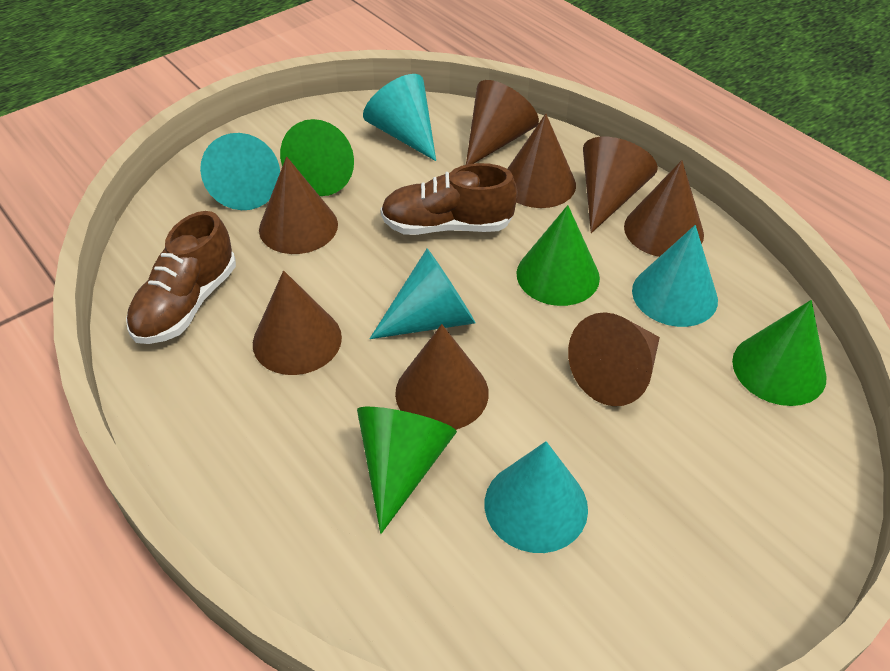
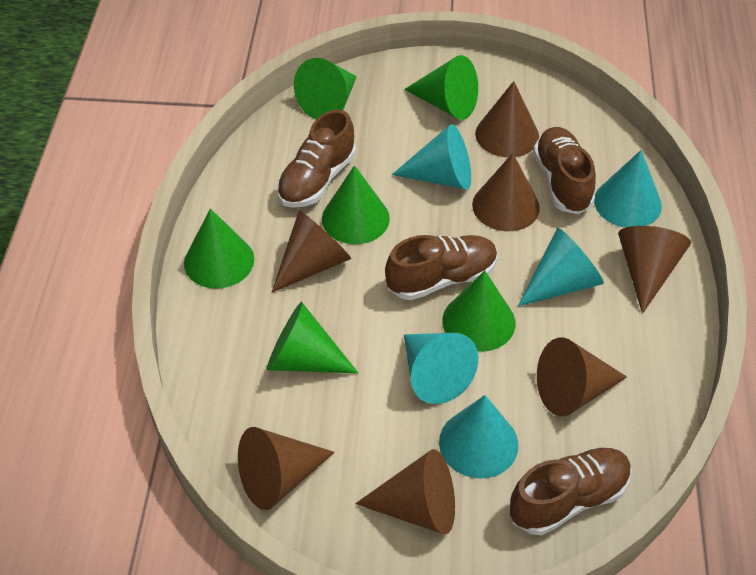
brown cone: [253,271,342,375] [259,156,338,254] [395,324,489,430] [466,80,539,165] [507,114,576,208] [568,312,660,406] [583,137,658,233] [624,160,704,257] = 8 -> [238,427,335,510] [272,210,351,292] [355,449,455,534] [472,153,540,231] [475,81,539,158] [537,337,627,416] [618,226,691,314] = 7
brown shoe: [126,211,236,344] [381,163,517,235] = 2 -> [277,110,356,208] [385,235,498,300] [510,448,632,535] [533,127,596,214] = 4
green cone: [280,119,354,196] [357,407,457,534] [516,205,600,306] [732,300,827,406] = 4 -> [184,209,254,288] [267,302,358,373] [294,58,357,119] [322,165,390,244] [404,55,478,120] [442,270,515,352] = 6

